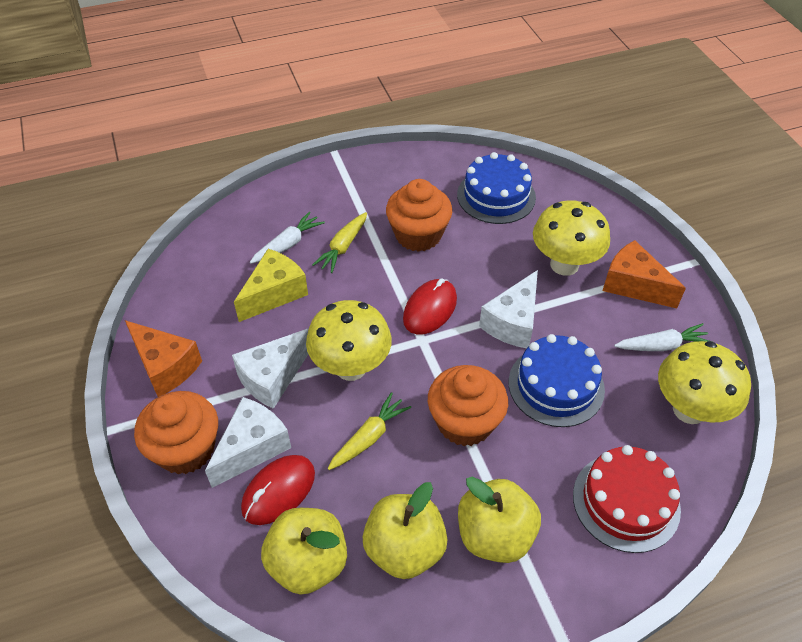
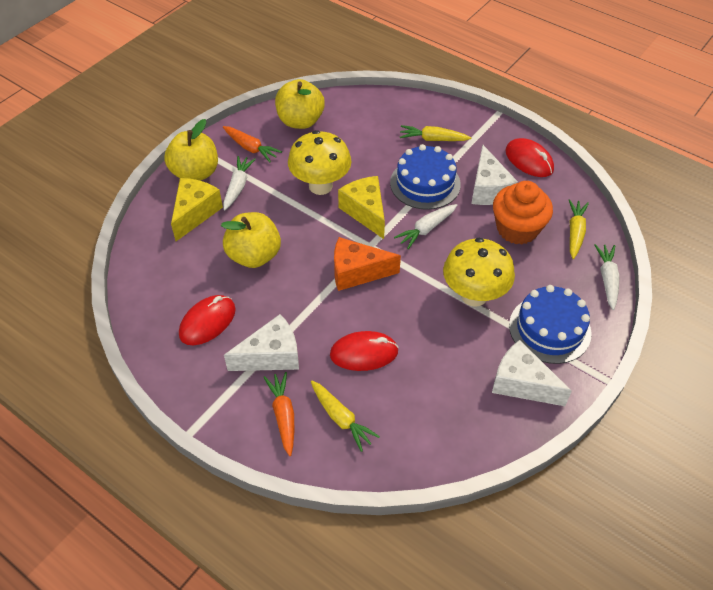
orange carrot: none = 0 -> [223,126,282,162] [263,372,294,456] = 2
orange cheese: [125,320,202,397] [602,240,686,308] = 2 -> [334,237,401,291] = 1
orange cupcake: [134,391,218,474] [386,179,452,252] [428,365,508,446] = 3 -> [493,181,553,245] = 1
red cake: [573,445,681,553] = 1 -> none = 0
red mouse: [241,455,315,525] [403,278,457,335] = 2 -> [179,295,236,345] [330,331,399,371] [505,138,554,177] = 3
white carrot: [250,211,325,264] [614,323,709,351] = 2 -> [223,156,256,211] [394,204,457,249] [594,244,619,310] = 3
yellow carrot: [312,212,367,273] [328,392,411,470] = 2 -> [311,381,380,452] [400,125,471,141] [569,199,589,259] = 3
yellow cheese: [234,249,308,322] = 1 -> [171,178,223,241] [338,176,385,239] = 2
yellow mushroom: [306,300,392,381] [533,200,610,276] [658,341,751,424] = 3 -> [288,130,351,195] [443,238,515,307] = 2

